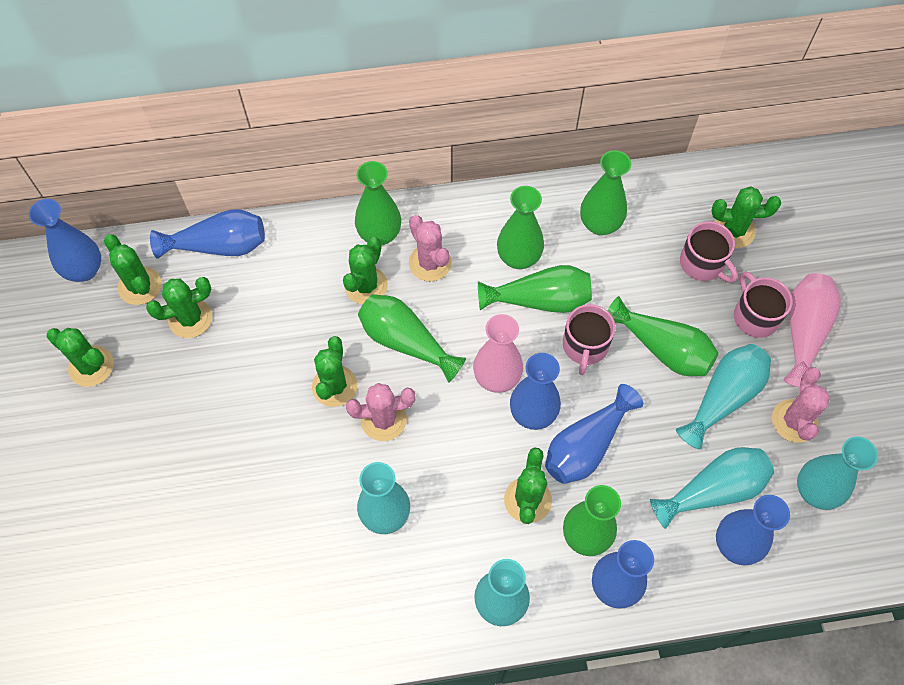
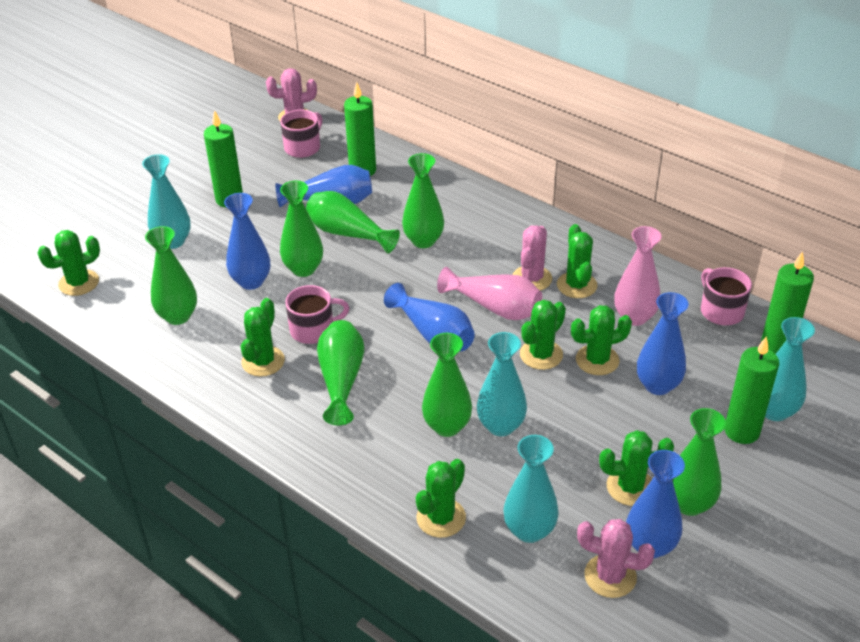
blue vase: [29,199,101,282] [150,209,265,259] [510,353,561,430] [545,384,643,484] [592,540,654,609] [716,495,790,566] = 6 -> [224,193,270,290] [276,165,372,208] [384,283,475,351] [626,450,685,559] [637,292,689,395] = 5
green candle: none = 0 -> [204,110,243,208] [344,82,376,176] [724,336,779,444] [761,251,814,354] = 4
turquoise vase: [357,462,410,534] [474,559,530,626] [650,447,774,529] [676,344,771,449] [797,436,878,510] = 5 -> [142,154,191,249] [477,332,527,436] [503,435,559,543] [765,317,815,421] = 4

